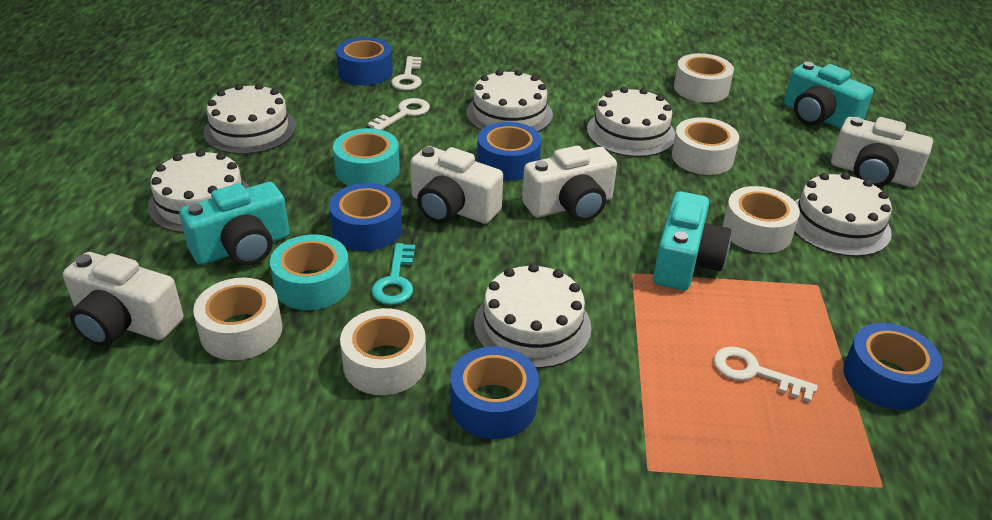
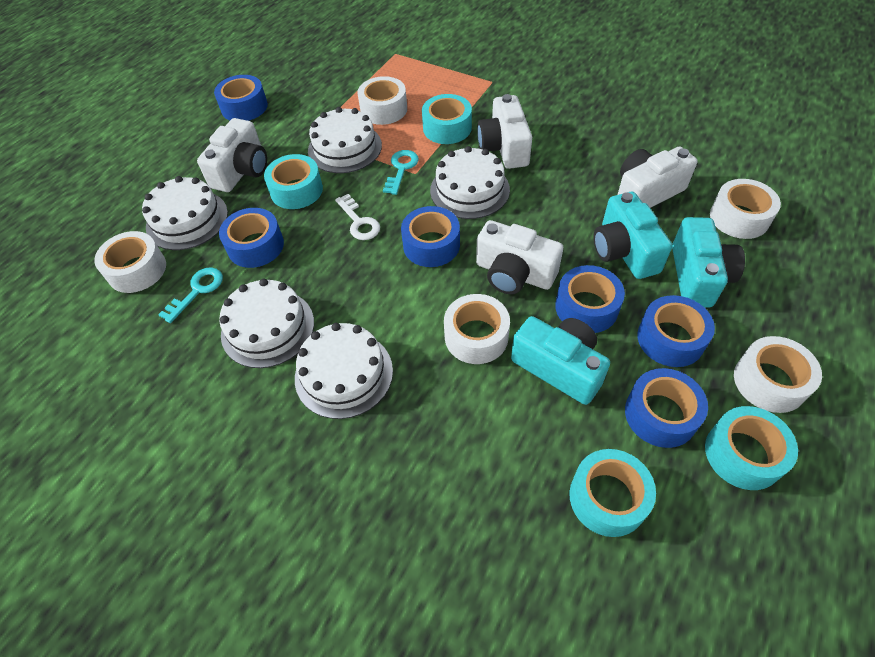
blue tape: [329,183,402,251] [336,37,393,85] [450,347,539,439] [477,122,541,181] [843,323,943,410] = 5 -> [214,75,268,121] [219,208,284,268] [401,206,460,267] [555,265,625,333] [625,368,708,448] [637,295,715,367] = 6
turquoise key: [371,243,415,305] = 1 -> [158,267,223,323] [383,150,419,195] = 2
turquoise tape: [270,235,351,310] [333,128,400,186] = 2 -> [264,154,323,209] [422,94,472,144] [570,449,656,537] [705,406,798,490] = 4
white cake: [148,149,249,233] [203,83,296,154] [466,70,553,132] [474,263,591,368] [587,87,675,157] [794,172,892,257] = 6 -> [142,176,228,250] [219,279,314,368] [295,323,393,419] [308,107,382,173] [430,146,510,219] = 5
white key: [367,98,430,130] [391,56,422,91] [714,346,818,402] = 3 -> [335,194,380,240] = 1

